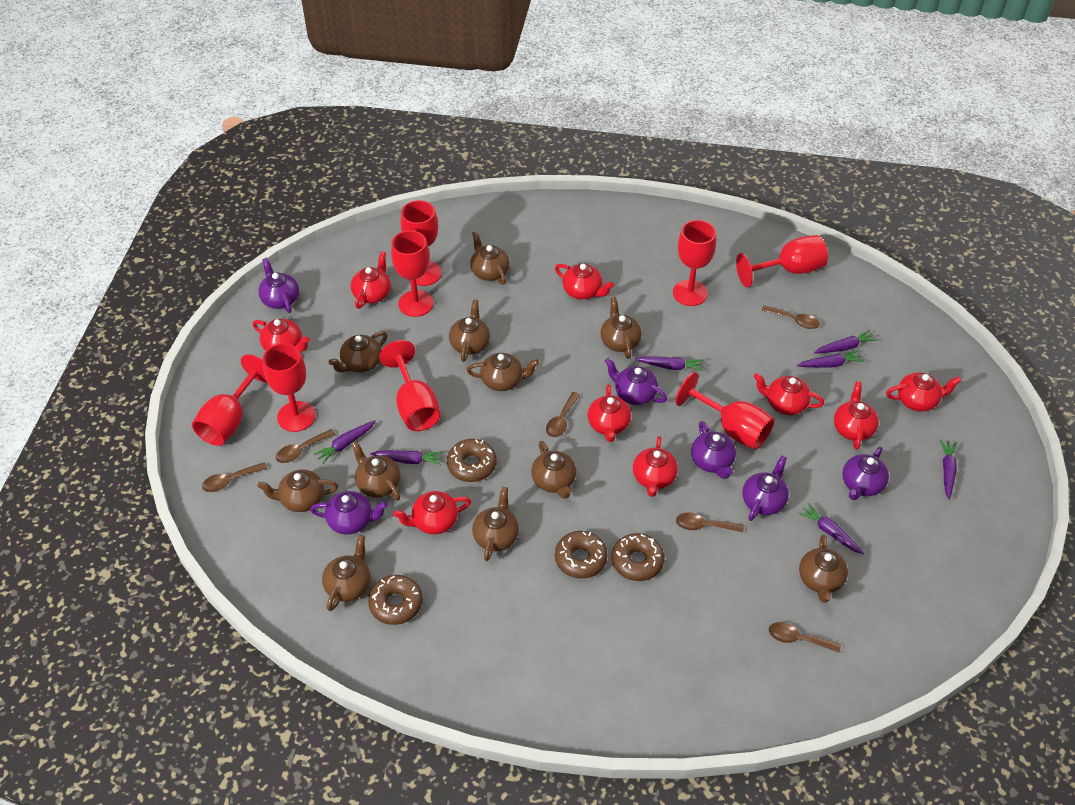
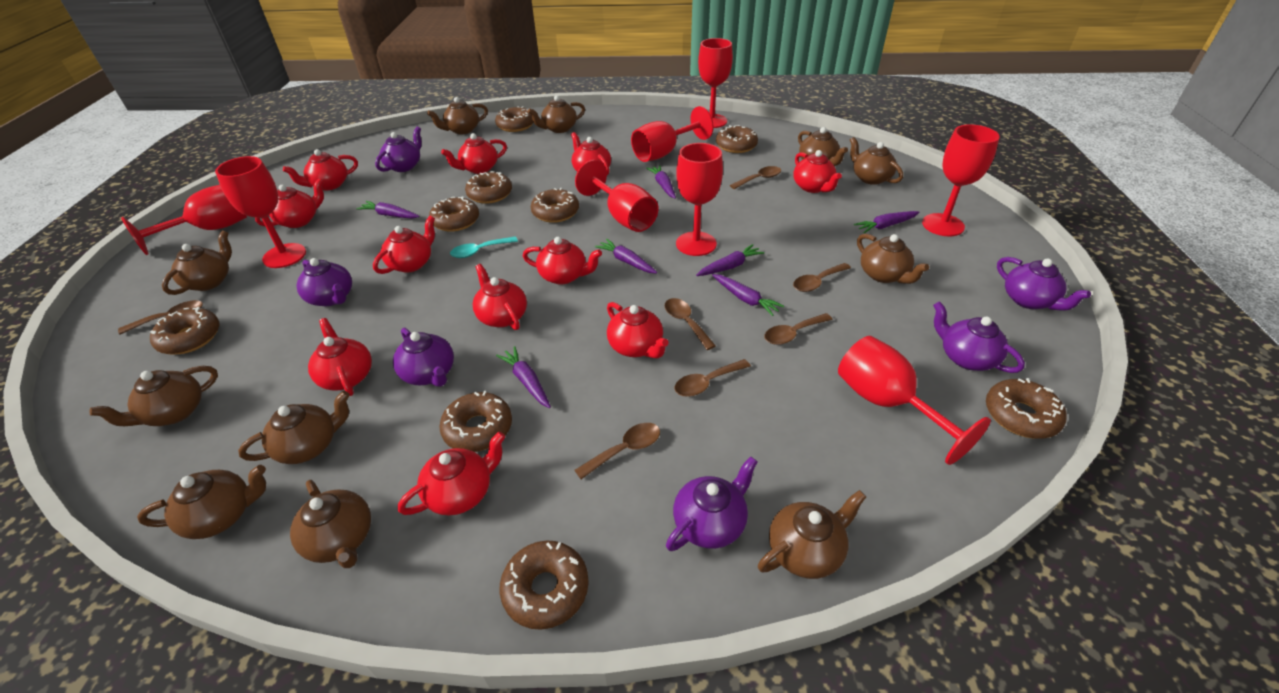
brown donut: [368,575,423,625] [447,439,497,482] [555,531,608,579] [612,533,665,581] = 4 -> [150,307,219,354] [429,196,479,232] [439,391,512,452] [465,171,512,204] [495,106,533,132] [500,541,589,630] [531,188,579,223] [716,125,758,153] [986,378,1067,439] = 9
brown spoon: [202,462,267,492] [276,429,336,463] [546,392,580,437] [676,513,744,532] [761,305,820,329] [769,622,841,653] = 6 -> [118,300,203,335] [574,423,660,479] [665,298,716,350] [675,359,751,397] [730,166,781,189] [764,313,833,345] [793,263,851,292] = 7
red teapot: [252,319,310,352] [351,251,391,309] [393,491,471,534] [555,263,614,300] [588,384,631,442] [633,436,678,497] [754,373,824,415] [834,382,879,450] [886,372,961,412] = 9 -> [255,178,324,228] [283,149,358,190] [308,318,372,396] [373,216,435,274] [398,432,505,515] [441,133,507,174] [473,264,527,330] [523,237,602,285] [571,132,611,175] [607,302,669,359] [793,150,842,193] = 11
turquoise spoon: none = 0 -> [450,236,518,258] = 1

